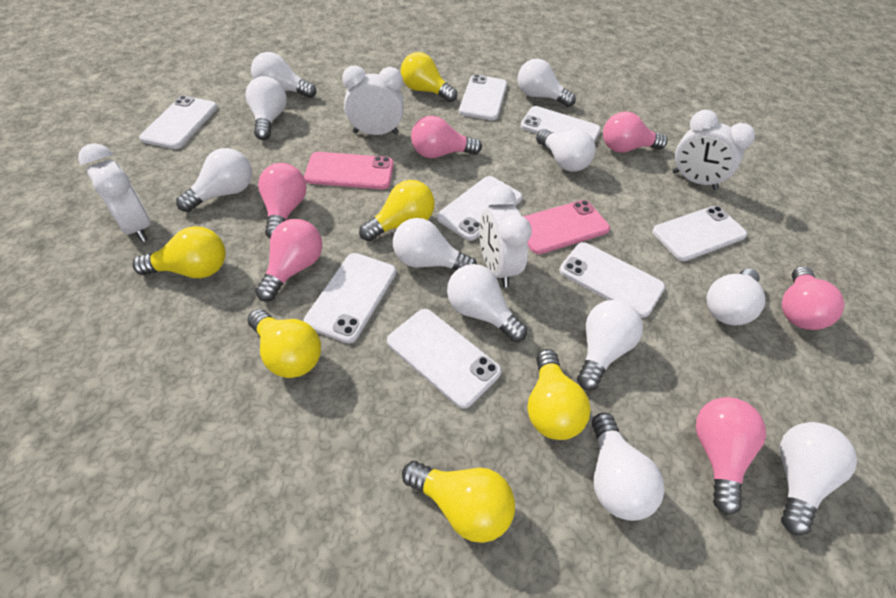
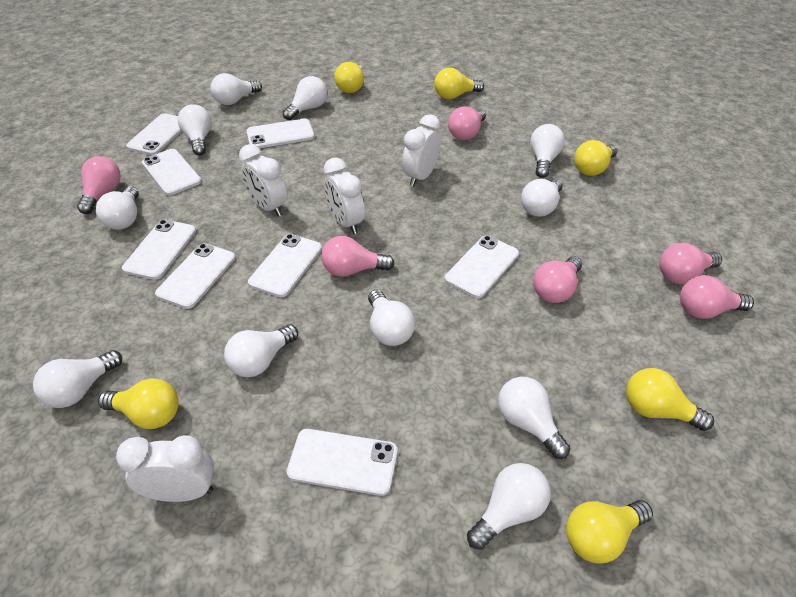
pink phone: [304,152,394,189] [523,200,610,254] = 2 -> none = 0

